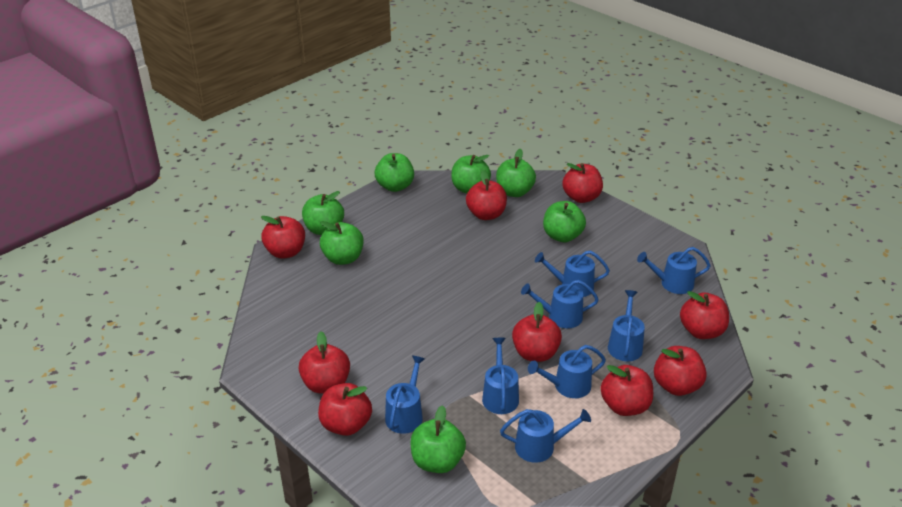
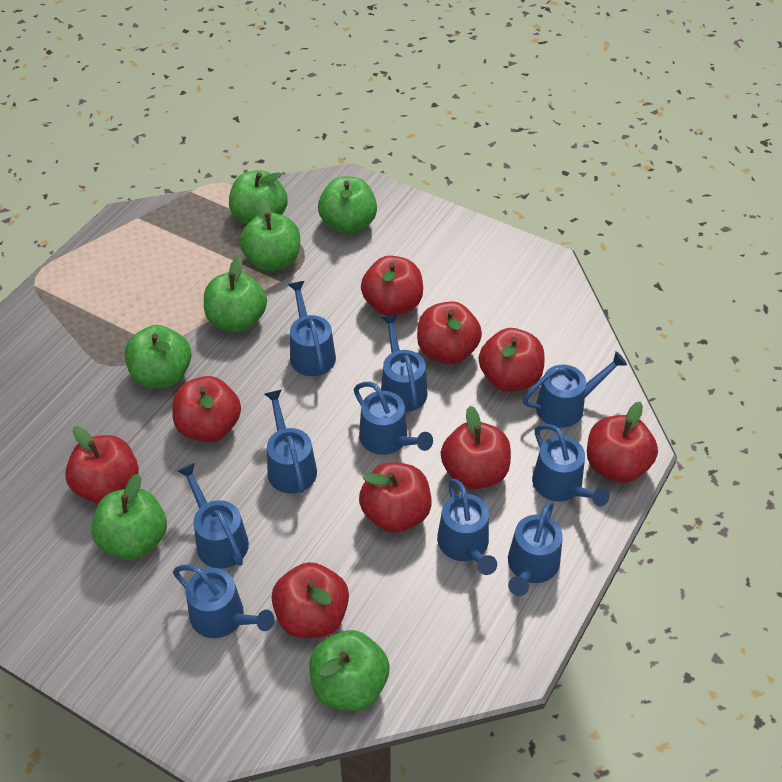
blue watering can: [385,355,425,434] [482,338,519,414] [500,409,591,463] [521,280,599,328] [528,345,606,398] [535,251,610,297] [608,290,645,361] [637,247,711,294] = 8 -> [173,565,275,638] [177,463,249,568] [265,390,317,493] [288,281,336,376] [354,382,433,455] [381,314,428,412] [437,479,497,575] [508,501,563,596] [523,351,627,428] [532,424,610,506] = 10

